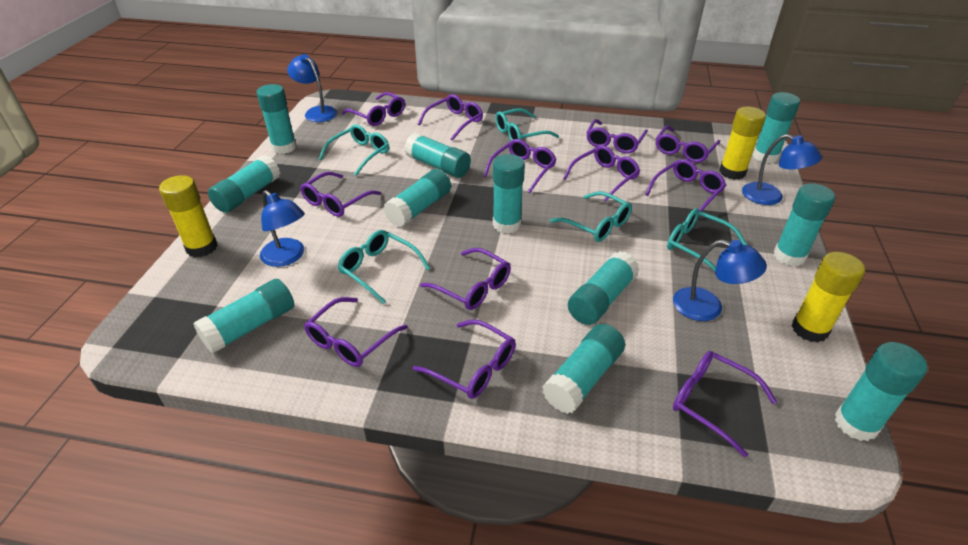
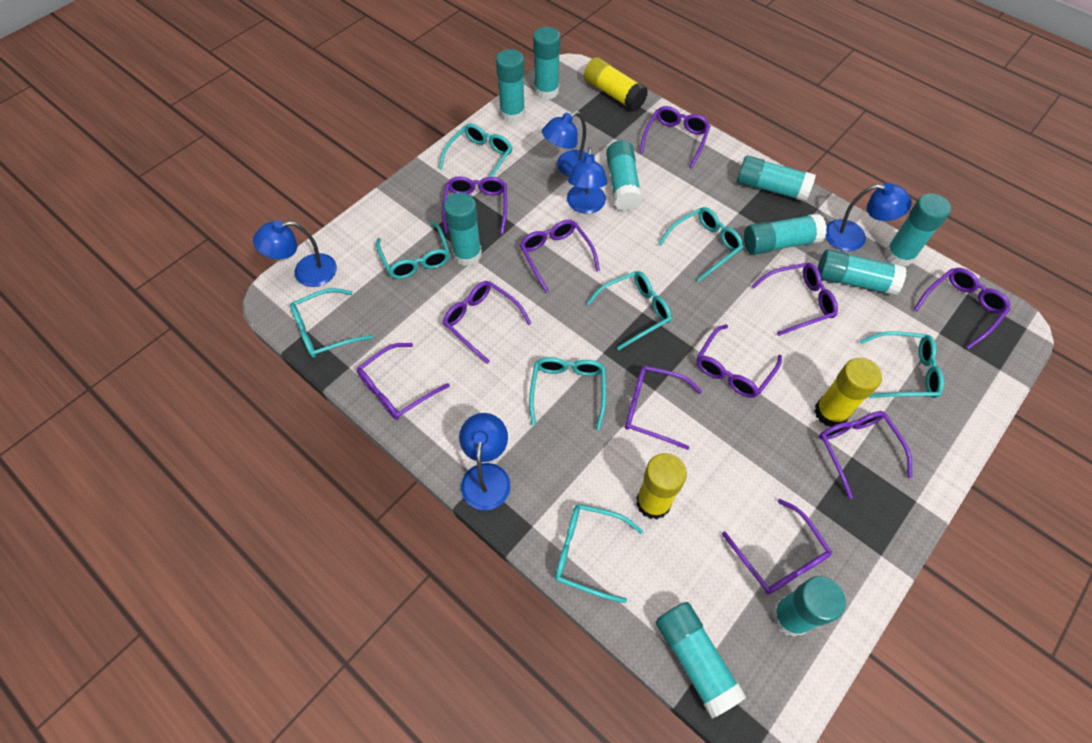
blue lamp: [260,190,305,267] [287,54,337,122] [673,240,767,321] [742,134,822,205] = 4 -> [253,220,337,287] [459,413,511,510] [542,111,588,177] [567,147,607,214] [826,183,912,251] = 5
purple glasses: [300,172,381,217] [304,297,408,367] [342,92,405,126] [413,320,516,399] [418,94,483,141] [420,248,511,310] [484,139,557,193] [563,145,640,202] [586,119,648,154] [645,159,726,211] [656,126,720,163] [673,351,777,457] = 12 -> [357,343,450,420] [442,176,507,234] [443,281,531,364] [520,220,600,293] [625,366,702,450] [640,106,710,169] [696,324,782,398] [722,499,832,595] [751,263,838,336] [819,411,912,499] [914,268,1011,349] = 11
turquoise glasses: [319,124,389,176] [338,230,430,304] [495,108,559,141] [550,191,632,242] [667,208,747,272] = 5 -> [290,288,373,358] [376,222,450,279] [439,124,513,177] [529,357,606,430] [555,504,643,603] [586,271,672,350] [658,207,743,282] [859,331,944,398] = 8
turquoise glue stick: [194,279,294,354] [208,155,280,213] [256,84,297,154] [383,169,451,227] [405,133,471,178] [493,154,525,234] [542,324,625,414] [568,251,639,325] [753,92,800,163] [774,183,835,266] [835,342,927,441] = 11 -> [444,193,482,266] [496,49,525,123] [533,27,561,100] [606,140,643,211] [656,602,746,718] [737,156,816,202] [744,213,827,255] [772,576,846,637] [818,249,907,296] [885,193,951,266] = 10

